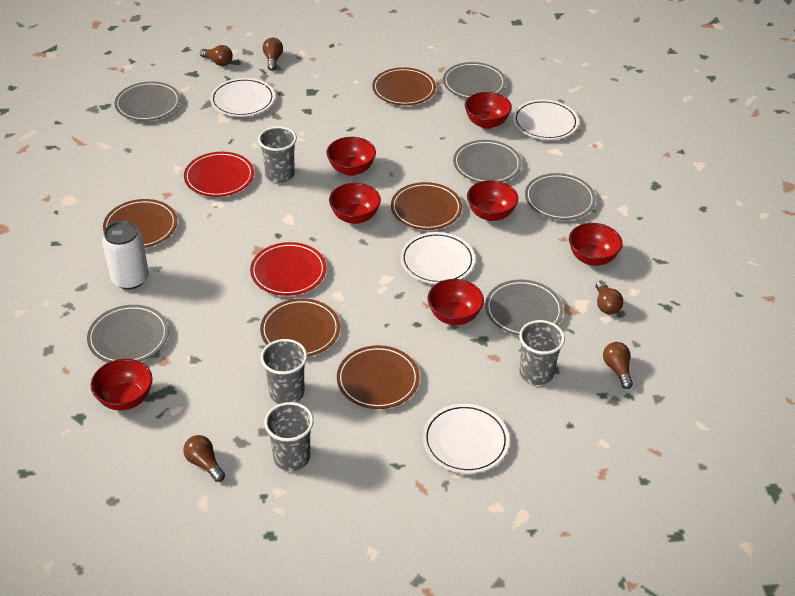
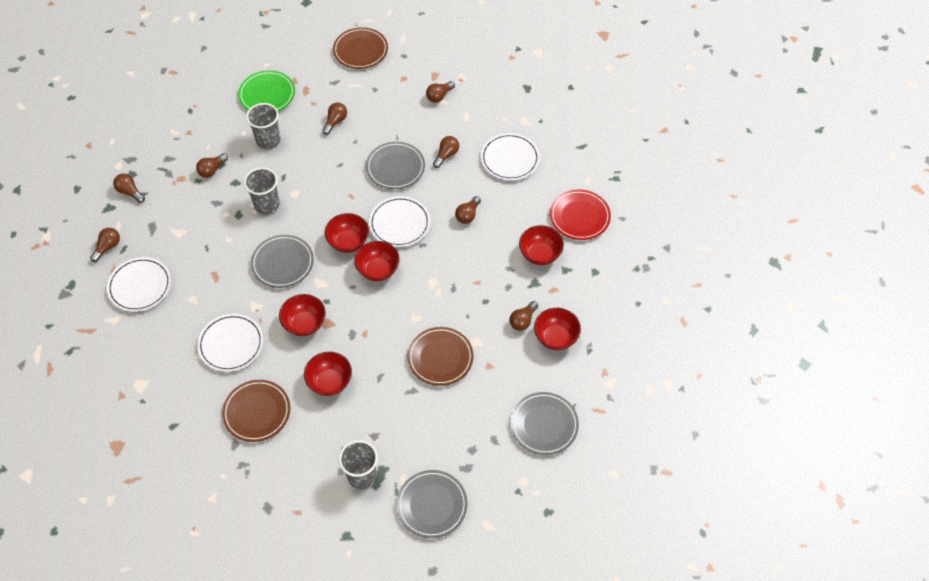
brown light bulb: [183,435,225,482] [200,45,233,66] [262,38,283,71] [596,280,623,314] [603,342,633,389] = 5 -> [90,228,120,262] [113,173,145,203] [196,153,228,178] [322,102,347,135] [426,81,455,103] [433,136,459,168] [455,196,481,224] [509,301,538,331] = 8
brown plate: [103,199,177,248] [260,298,340,357] [337,345,420,409] [372,67,436,105] [391,182,462,230] = 5 -> [222,380,290,442] [333,27,388,69] [408,327,473,386] = 3
green plate: none = 0 -> [238,70,295,111] = 1
grey cup: [258,126,297,183] [261,339,307,404] [264,402,314,471] [519,320,565,385] = 4 -> [244,167,279,214] [246,103,280,149] [339,440,378,489] = 3
grey plate: [87,305,169,363] [115,82,181,121] [443,62,506,99] [453,140,522,182] [485,280,563,336] [525,173,596,220] = 6 -> [251,235,314,288] [366,142,425,189] [396,470,468,538] [510,392,579,455] = 4
red bowl: [91,359,153,410] [327,137,376,176] [329,183,381,224] [428,279,484,325] [465,92,512,129] [467,180,518,221] [569,223,622,266] = 7 -> [279,294,326,336] [304,352,352,396] [325,213,369,253] [354,241,400,281] [519,225,564,265] [534,308,581,350] = 6
red plate: [184,152,254,197] [250,242,326,296] = 2 -> [550,189,611,240] = 1
white can: [102,221,149,289] = 1 -> none = 0

